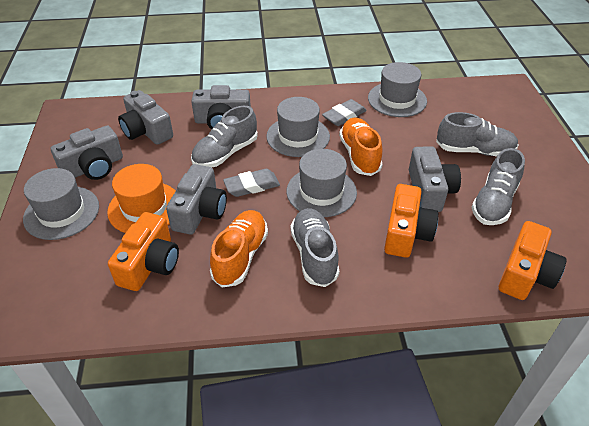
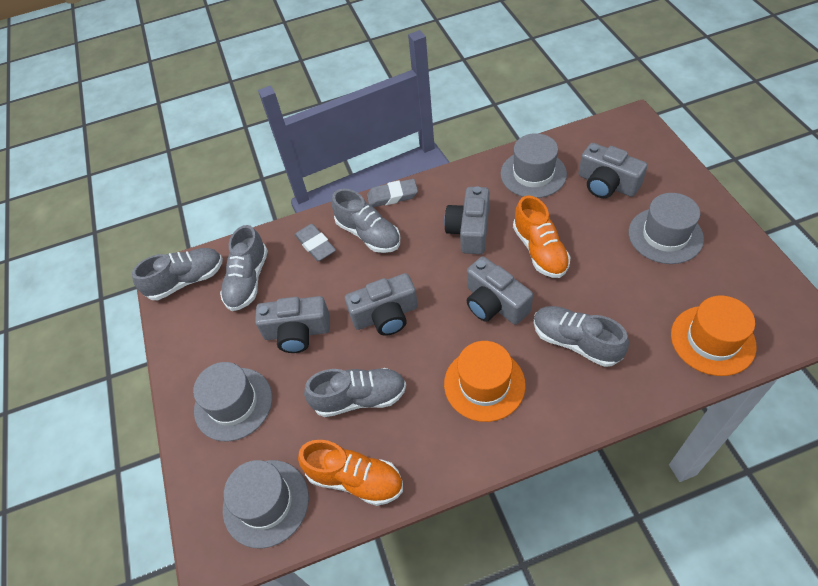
grey shoe: [191,106,258,167] [290,208,340,287] [436,112,518,156] [472,148,525,225] = 4 -> [132,248,223,300] [220,225,268,311] [304,368,406,417] [331,189,400,253] [534,306,629,367] = 5
orange camera: [108,212,179,291] [384,184,438,258] [499,221,567,300] = 3 -> none = 0
orange hat: [107,164,176,233] = 1 -> [444,341,526,422] [671,296,757,376] = 2

